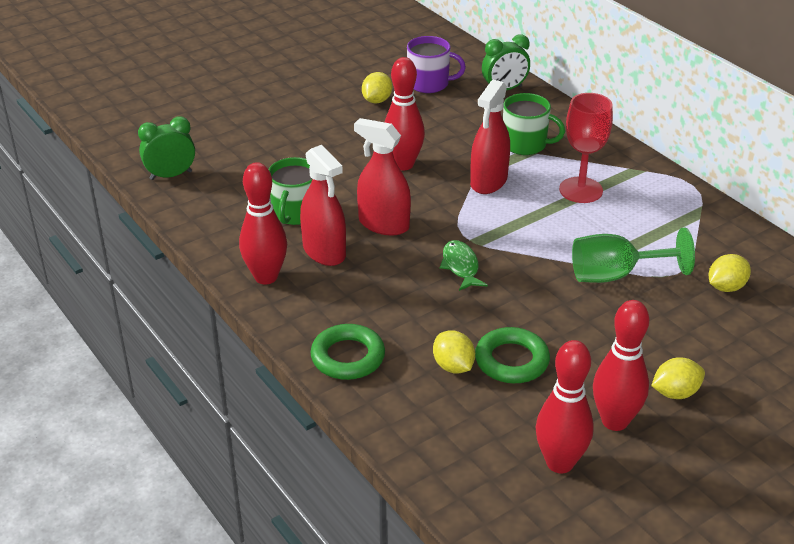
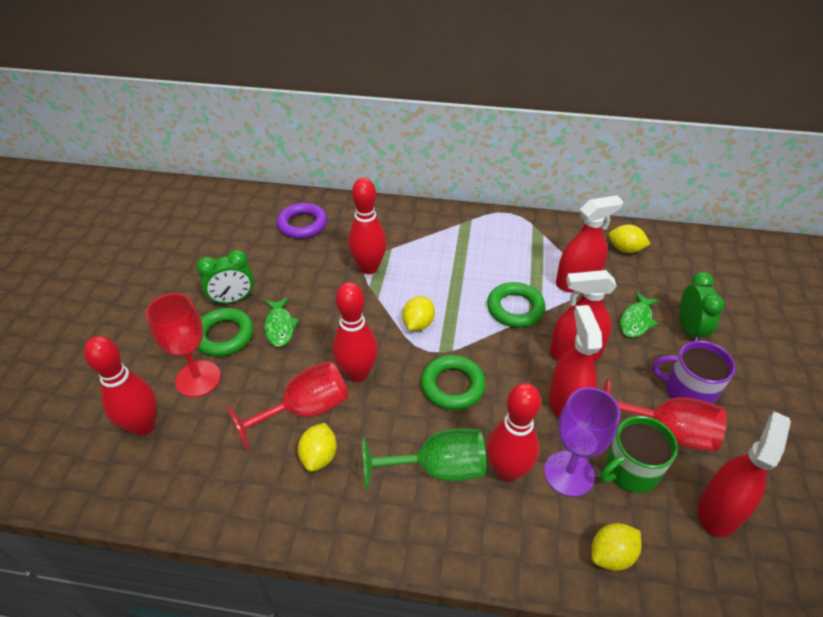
green fish: [440,240,488,291] = 1 -> [264,297,299,347] [620,291,660,338] = 2
green mug: [269,157,312,225] [503,93,565,155] = 2 -> [600,416,678,493] = 1
green ring: [310,324,385,380] [475,327,550,383] = 2 -> [197,308,254,356] [421,355,486,410] [487,282,545,328] = 3
purple goblet: none = 0 -> [544,387,620,497] = 1
purple ring: none = 0 -> [276,203,327,239] = 1
red goblet: [559,93,613,203] = 1 -> [146,293,221,397] [226,361,348,451] [602,379,727,452] = 3
red spray bottle: [300,145,346,266] [354,118,411,236] [470,80,510,194] = 3 -> [549,305,602,419] [550,270,617,362] [556,195,623,293] [698,411,791,537] = 4

